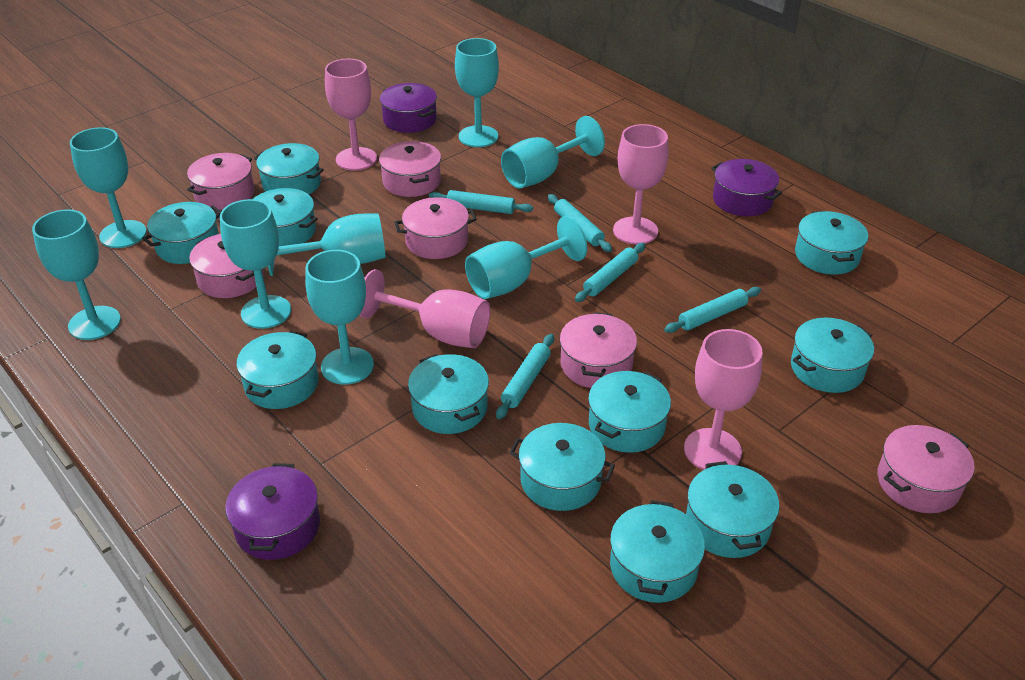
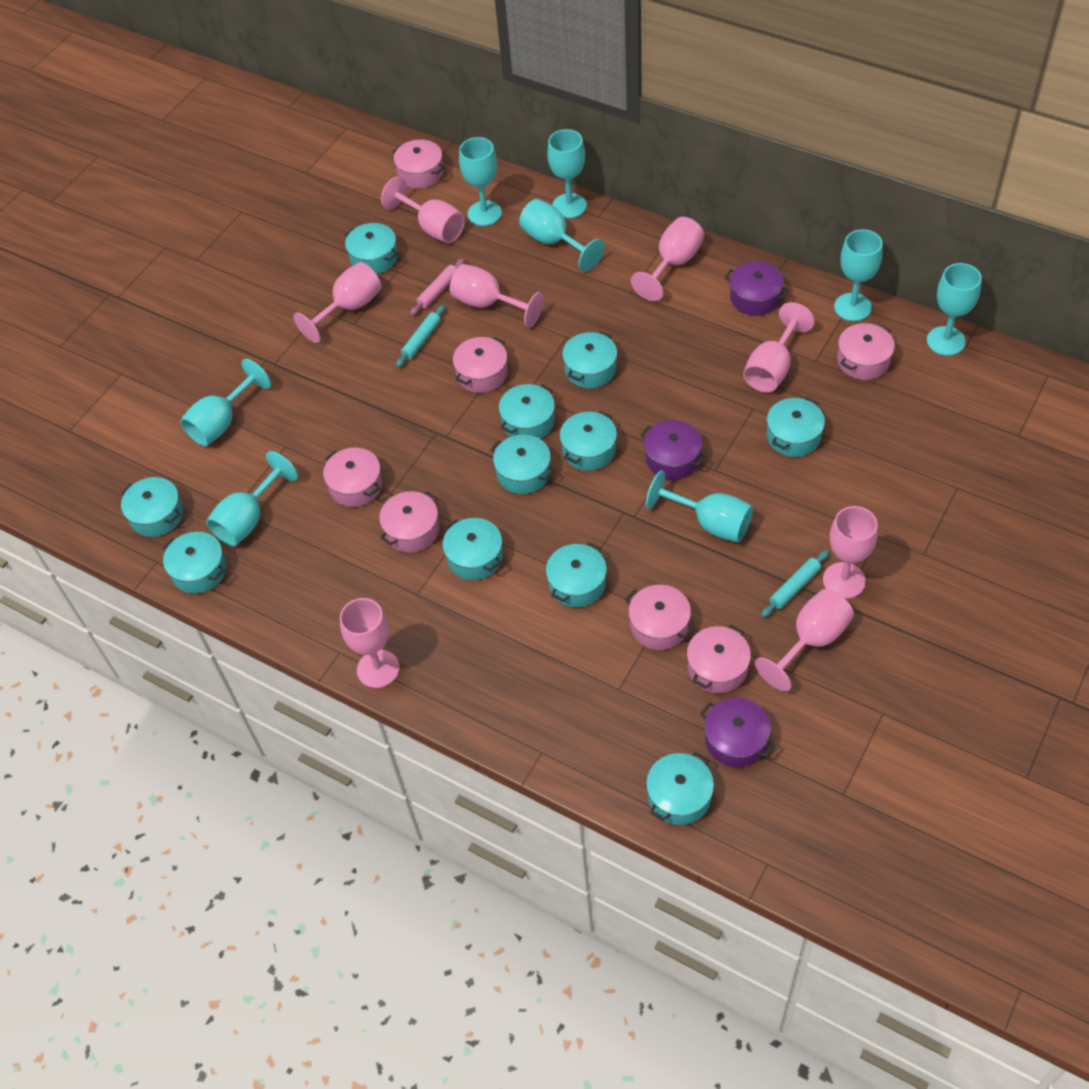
pink goblet: [325,59,377,171] [360,269,490,348] [613,124,669,245] [684,329,763,470] = 4 -> [293,262,381,343] [340,598,400,688] [381,177,465,243] [450,264,544,328] [631,217,704,301] [743,302,815,393] [755,589,854,692] [823,506,878,599] = 8
pink pot: [187,153,254,210] [189,234,264,298] [379,141,441,197] [394,197,477,259] [560,312,637,388] [877,425,975,513] = 6 -> [323,448,383,507] [379,491,439,553] [392,139,445,189] [453,337,508,393] [625,585,695,650] [687,625,751,693] [837,323,895,380] = 7
pink rolling pin: none = 0 -> [410,258,465,316] = 1
turquoise rolling pin: [429,190,533,214] [496,334,554,419] [548,194,612,252] [575,243,645,302] [664,287,761,333] = 5 -> [396,305,445,368] [761,550,829,617] = 2

